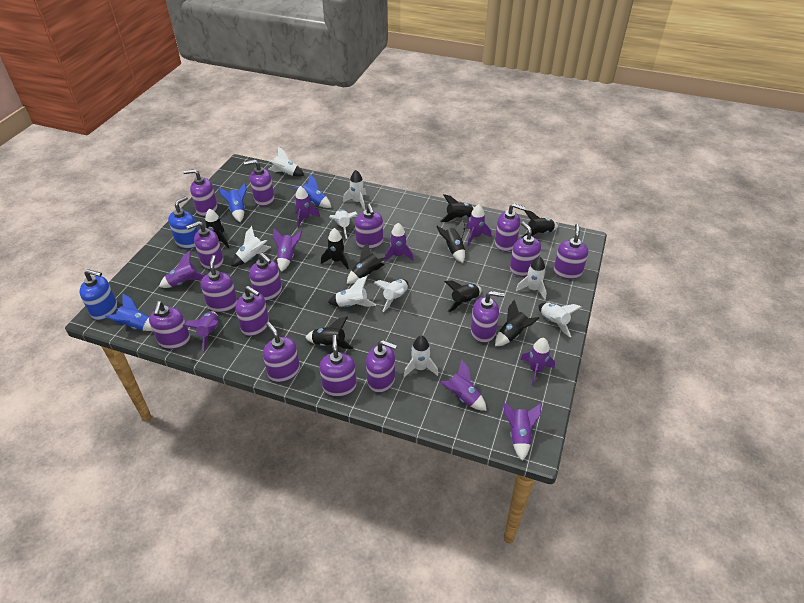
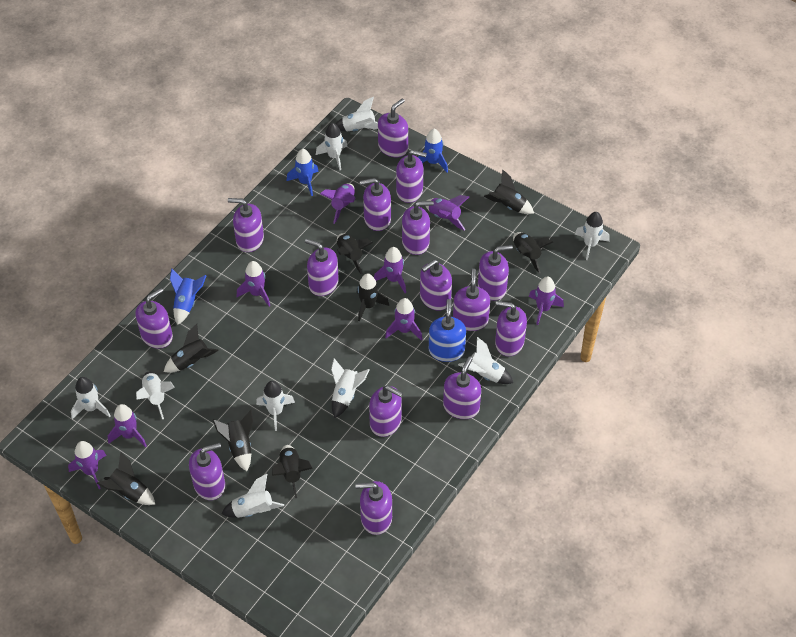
black rocket: [205,209,229,248] [305,316,354,349] [321,228,349,269] [347,242,386,284] [436,220,465,263] [440,194,475,222] [445,280,482,313] [495,299,539,346] [522,210,558,238] = 9 -> [97,452,156,505] [164,324,219,373] [213,410,253,471] [272,445,313,498] [337,233,373,274] [357,273,389,321] [484,170,534,214] [513,232,553,273] = 8
blue soap dispenser: [80,269,117,320] [168,196,198,249] = 2 -> [429,299,466,362] = 1
purple rocket: [159,251,205,288] [183,311,219,351] [273,229,302,272] [294,186,320,228] [384,223,414,262] [440,359,487,411] [466,204,492,246] [503,402,542,461] [520,338,555,386] = 9 -> [68,441,106,489] [108,404,147,447] [237,261,270,306] [320,183,355,224] [374,247,406,293] [385,298,423,341] [426,195,469,231] [529,276,564,325] = 8

